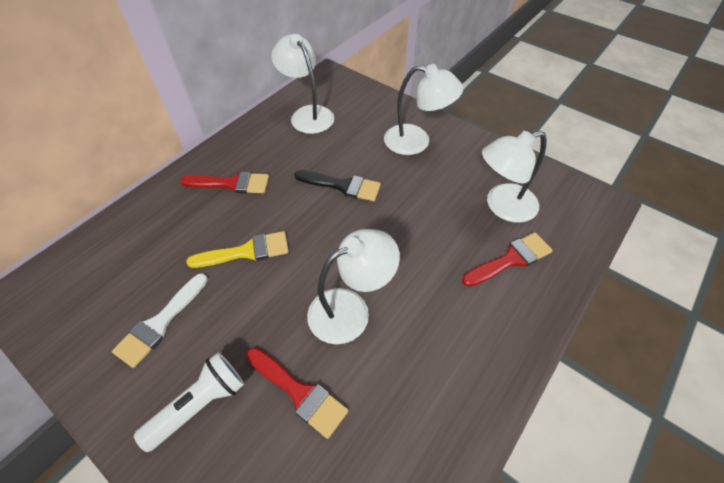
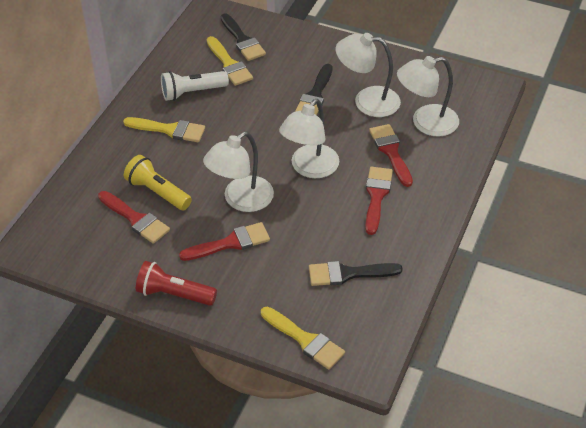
black brush: [294,170,381,201] = 1 -> [221,13,266,61] [295,64,333,115] [309,261,403,286] = 3
red brush: [180,172,269,194] [246,348,348,439] [462,232,553,287] = 3 -> [98,191,170,244] [179,222,270,261] [365,167,393,235] [369,124,413,187] = 4
red flashlight: none = 0 -> [136,261,217,306] = 1
white brush: [112,273,208,368] = 1 -> none = 0
yellow brush: [187,231,289,268] = 1 -> [123,117,205,142] [207,36,253,86] [261,307,345,370] = 3
yellow flashlight: none = 0 -> [124,155,192,210] = 1

